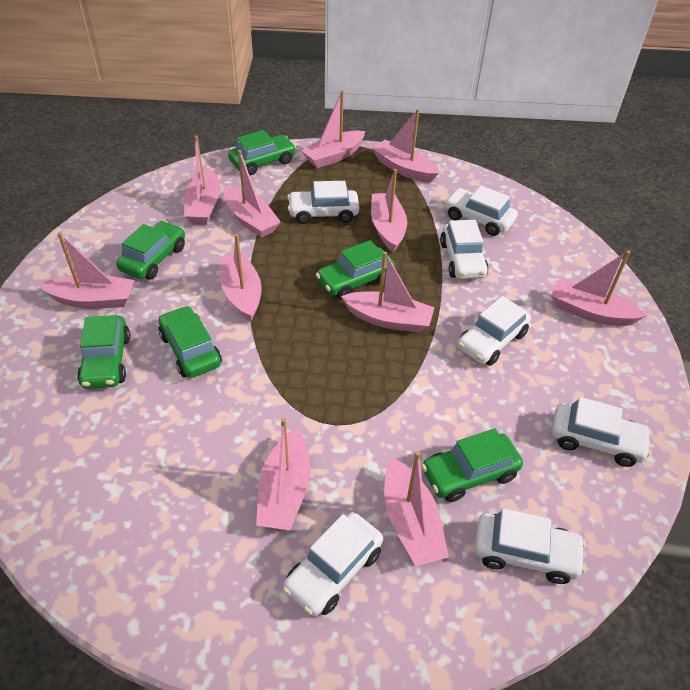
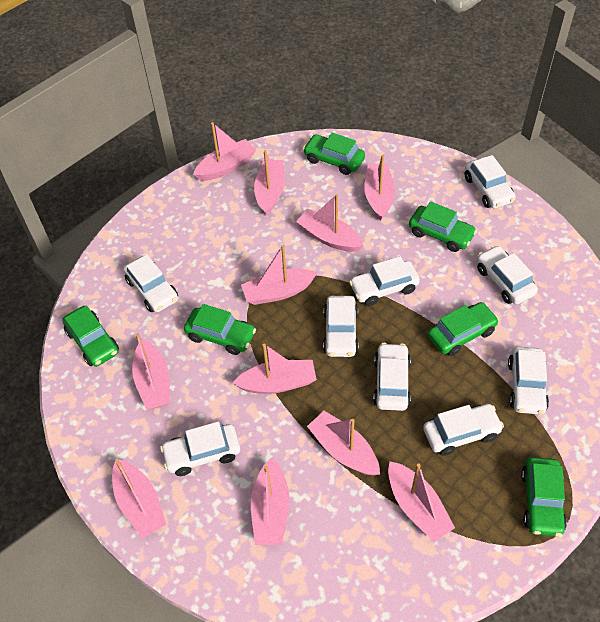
white car: [283,512,383,616] [287,181,359,224] [440,220,488,279] [444,186,518,236] [458,296,531,366] [474,508,586,584] [552,397,652,467] = 7 -> [123,255,178,312] [160,421,240,476] [323,296,359,357] [349,256,420,306] [373,343,411,411] [423,404,504,456] [464,155,516,208] [477,245,538,304] [508,347,549,414] = 9

